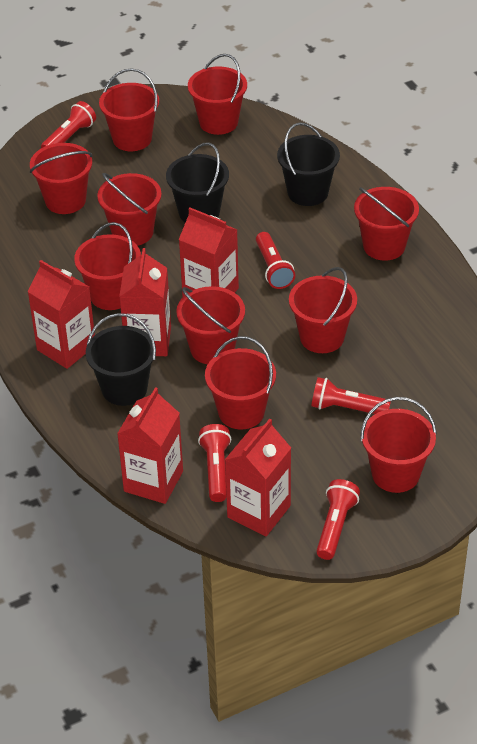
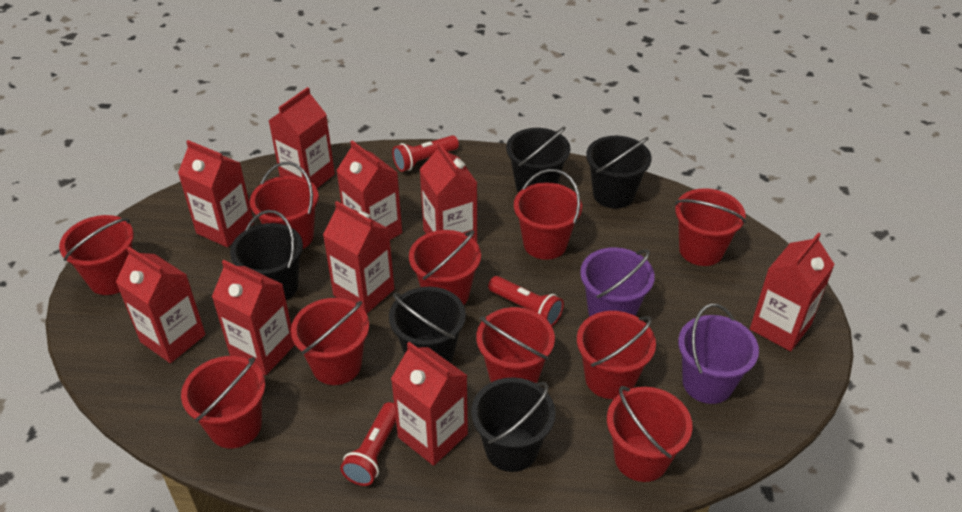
black bucket: [86,313,156,406] [166,143,229,223] [277,122,340,206] = 3 -> [230,210,303,300] [389,287,466,363] [471,377,555,472] [506,127,570,193] [586,136,651,209] = 5
purple bucket: none = 0 -> [580,247,655,317] [678,304,759,404] = 2
red carton: [27,260,95,369] [117,387,183,504] [119,248,171,356] [179,208,239,297] [225,419,291,536] = 5 -> [116,247,206,363] [178,140,254,247] [212,260,295,375] [268,87,335,188] [323,201,394,314] [336,140,402,240] [391,342,468,466] [420,143,477,243] [750,232,835,351] = 9
red flashlight: [41,101,96,148] [198,424,231,502] [256,232,295,289] [311,377,391,414] [316,479,360,560] = 5 -> [340,402,396,486] [392,135,459,172] [488,276,564,326] = 3

